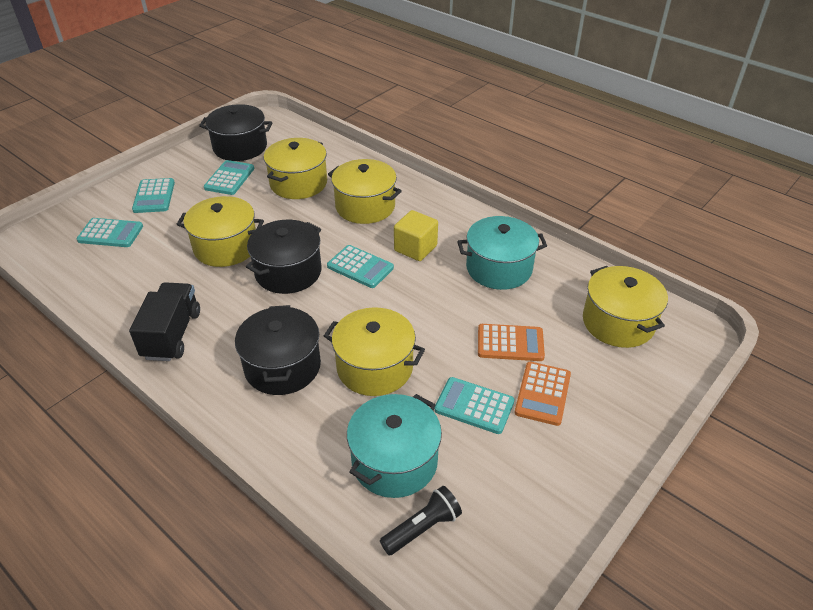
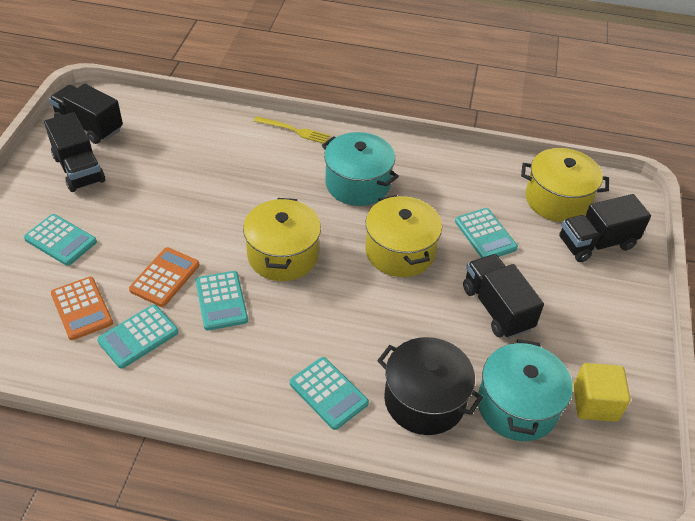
black flashlight: [380,486,462,555] = 1 -> none = 0
black pot: [199,104,273,161] [235,305,321,395] [246,220,322,294] = 3 -> [377,337,483,435] = 1
black truck: [129,282,200,361] = 1 -> [44,112,105,192] [49,84,123,144] [463,254,544,339] [559,194,651,262] = 4
yellow fork: none = 0 -> [254,116,330,143] = 1
yellow pot: [177,196,264,267] [264,138,327,199] [324,307,425,396] [328,159,402,224] [583,266,668,348] = 5 -> [243,198,321,281] [365,195,442,277] [521,148,609,222] = 3

